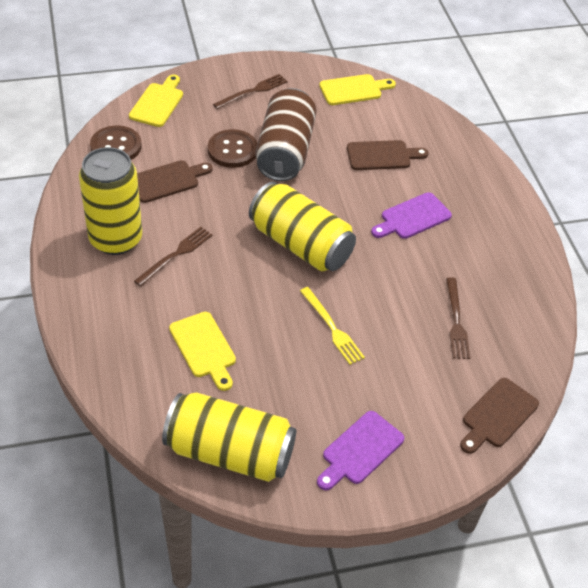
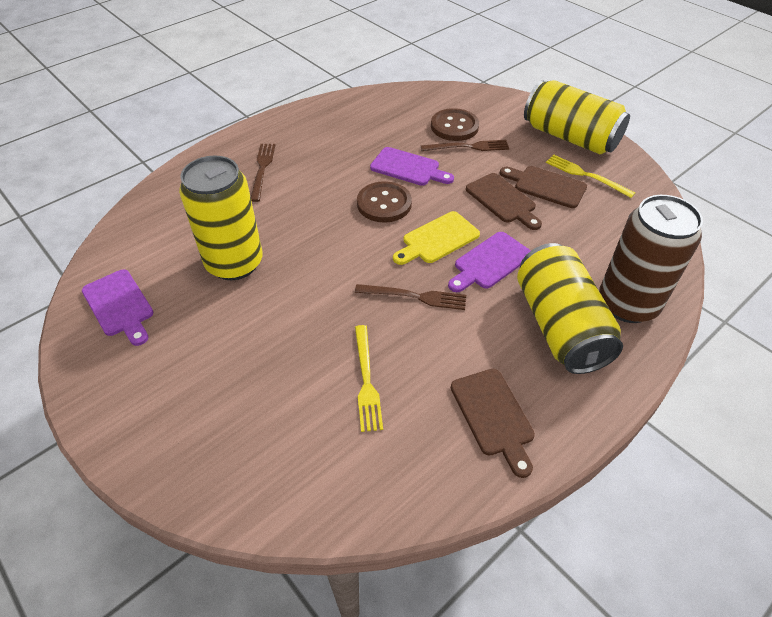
purple cutting board: [317,411,404,490] [371,192,452,239] = 2 -> [82,269,154,346] [370,147,454,186] [448,232,531,292] = 3
yellow cutting board: [129,75,183,127] [169,312,236,391] [319,74,396,105] = 3 -> [393,211,480,265] = 1
yellow fork: [300,287,365,365] = 1 -> [355,325,383,432] [546,155,635,198] = 2

